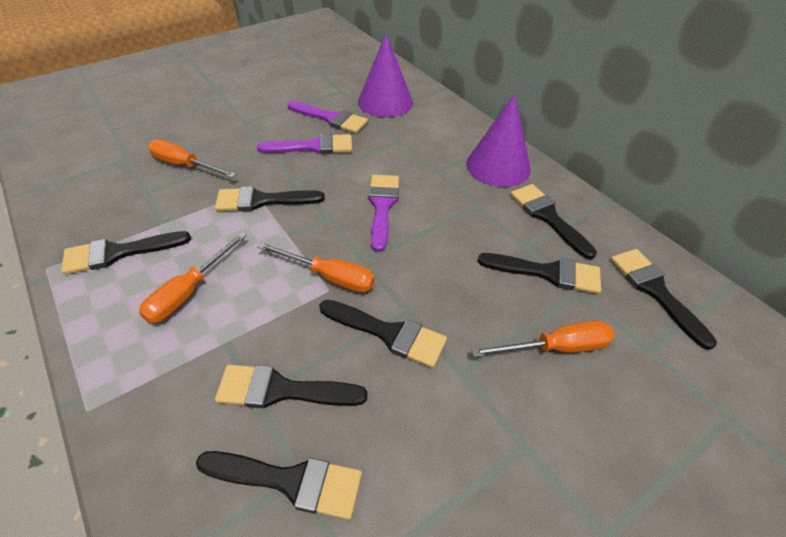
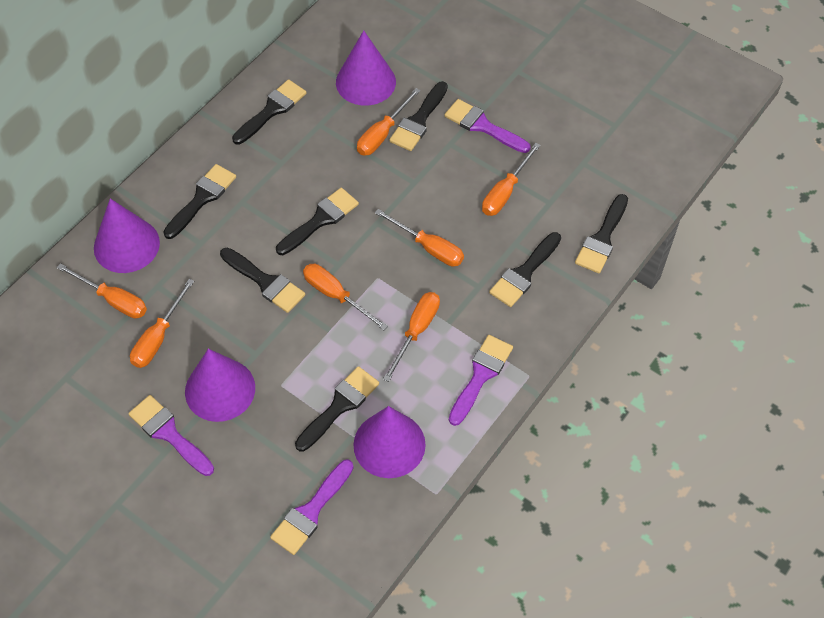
orange screwdriver: [139,232,247,324] [148,140,236,178] [257,242,375,293] [471,320,615,357] = 4 -> [57,263,147,319] [130,279,194,368] [303,264,388,330] [357,88,420,156] [375,209,464,267] [383,292,440,382] [482,143,541,216] = 7
purple brush: [257,134,352,154] [287,101,368,133] [368,175,399,252] = 3 -> [128,395,214,476] [270,459,354,555] [444,99,531,153] [449,335,513,426] = 4
purple cone: [358,33,413,117] [466,93,531,187] = 2 -> [94,199,160,273] [185,349,255,422] [336,30,396,105] [353,406,426,478] = 4

